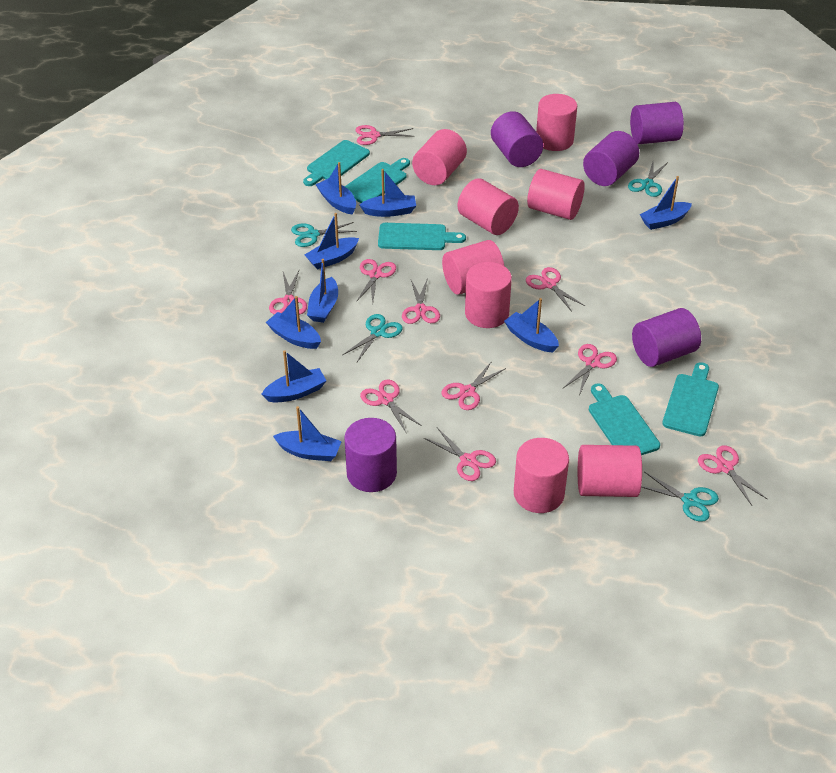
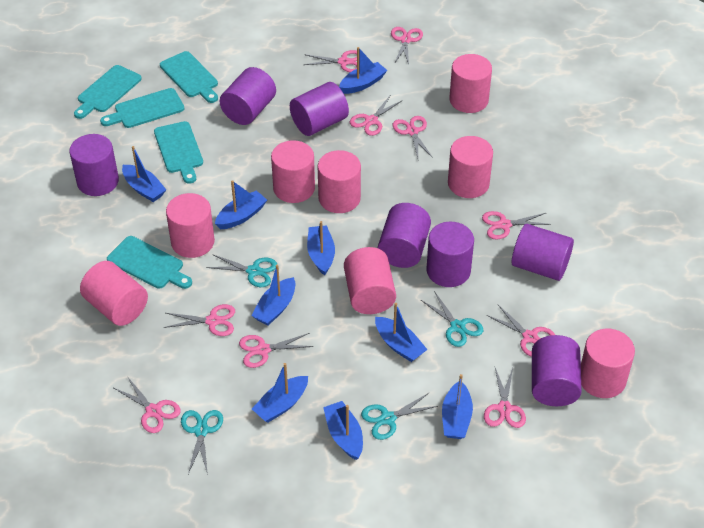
purple cylinder: [344,418,397,492] [491,111,543,167] [583,131,639,186] [630,102,684,144] [632,308,701,367] = 5 -> [69,134,119,196] [220,67,276,125] [290,82,349,136] [378,203,431,268] [427,222,474,287] [512,224,574,281] [532,335,582,406] = 7

